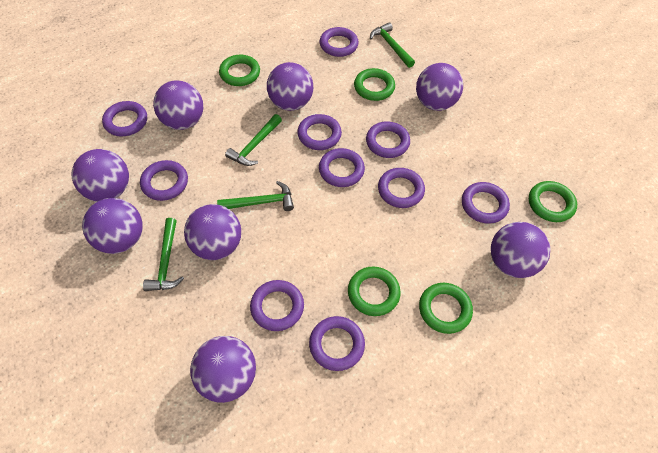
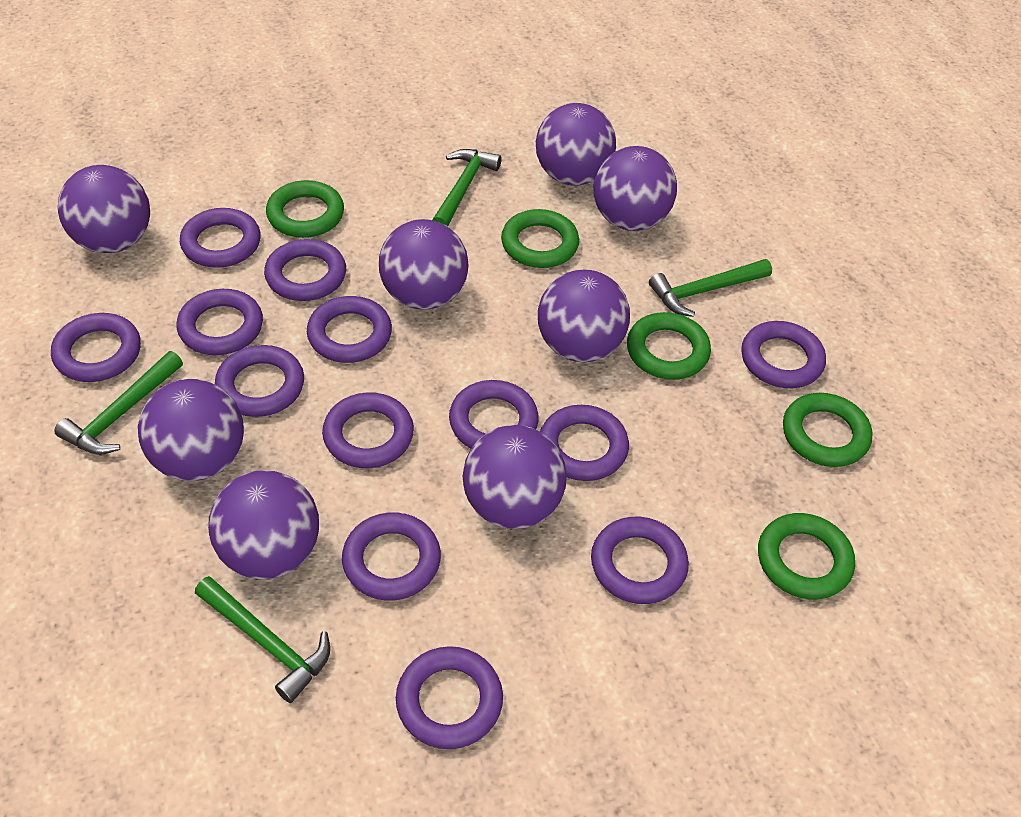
purple ring: [102,101,147,137] [140,160,188,201] [250,280,304,331] [297,114,342,150] [309,316,365,371] [319,148,365,187] [320,27,359,57] [366,121,410,158] [378,168,425,208] [462,182,510,224] = 10 -> [51,313,141,382] [177,289,263,355] [180,208,261,268] [215,345,304,417] [264,239,346,301] [307,296,392,363] [322,392,414,468] [342,512,441,601] [396,646,503,749] [449,380,539,448] [540,405,629,481] [591,517,689,604] [741,321,826,388] = 13

